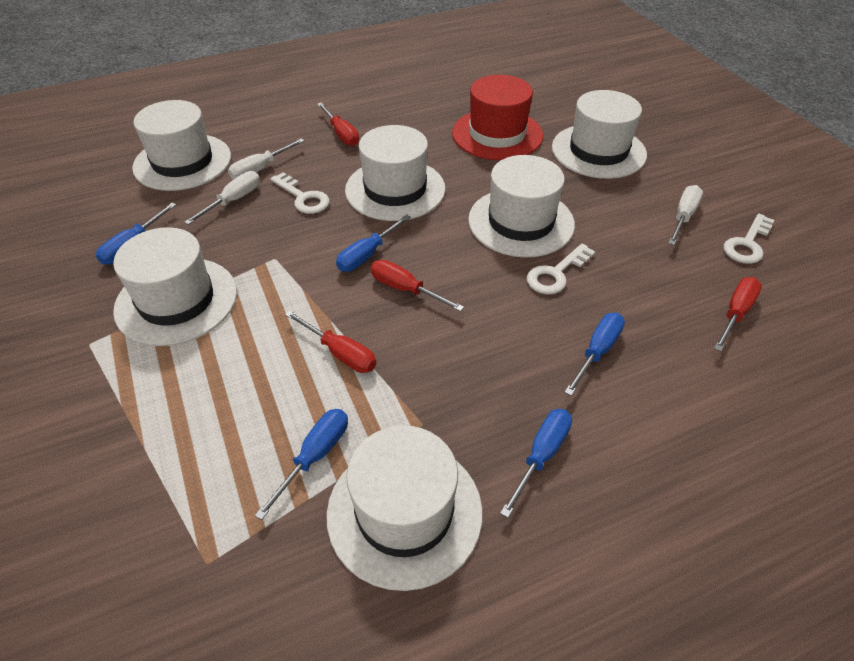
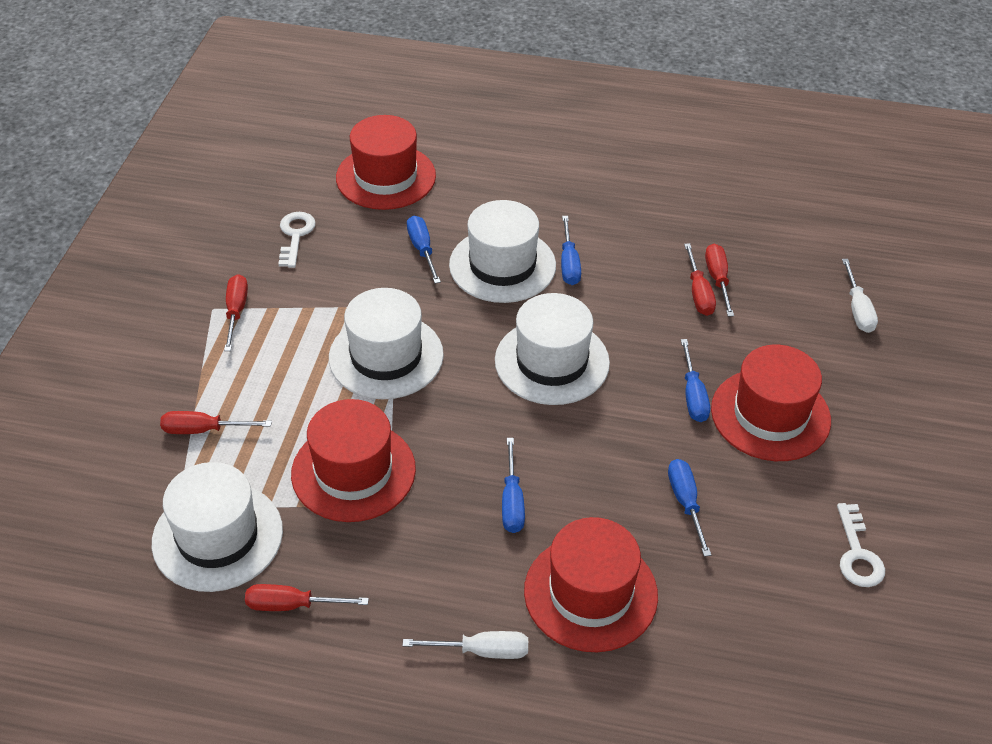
red hat: [452,75,543,160] = 1 -> [291,399,416,522] [336,115,436,210] [524,517,658,652] [711,345,831,461] = 4
red screwdriver: [285,310,376,373] [317,102,359,146] [371,260,464,312] [714,277,762,351] = 4 -> [160,411,272,434] [224,274,248,351] [245,584,369,611] [684,243,716,316] [705,244,734,317] = 5
white hat: [113,227,237,346] [132,100,231,191] [326,425,483,591] [345,125,445,221] [468,155,575,258] [552,90,647,179] = 6 -> [152,462,283,592] [329,288,444,400] [449,200,556,303] [495,293,610,405] = 4
white key: [270,172,330,214] [527,243,595,294] [724,213,774,264] = 3 -> [279,212,316,268] [837,503,885,587] = 2
white screwdriver: [184,171,260,225] [228,138,305,180] [669,185,703,245] = 3 -> [403,631,528,659] [842,259,878,333] = 2

